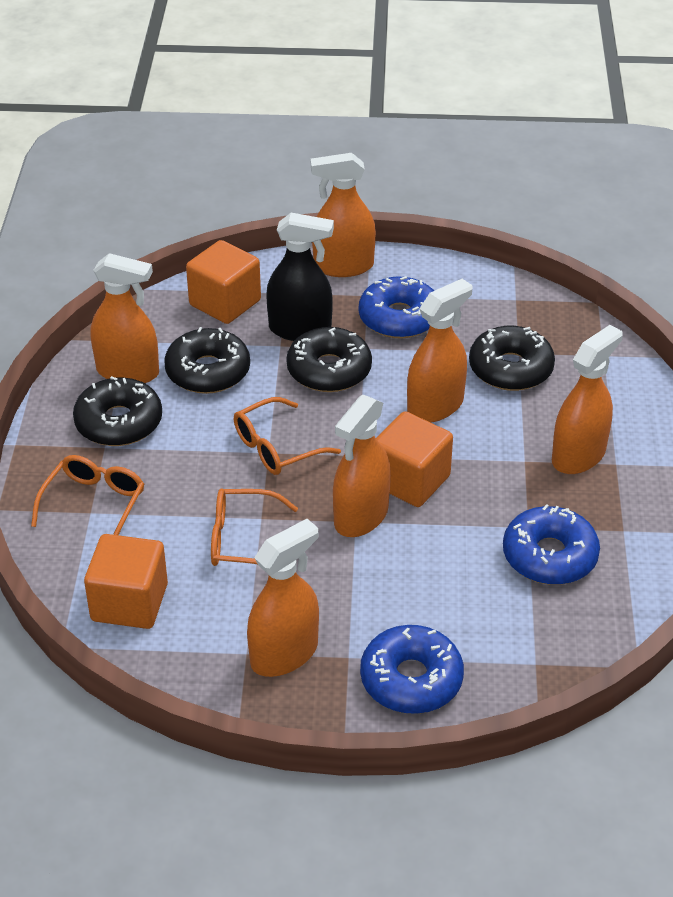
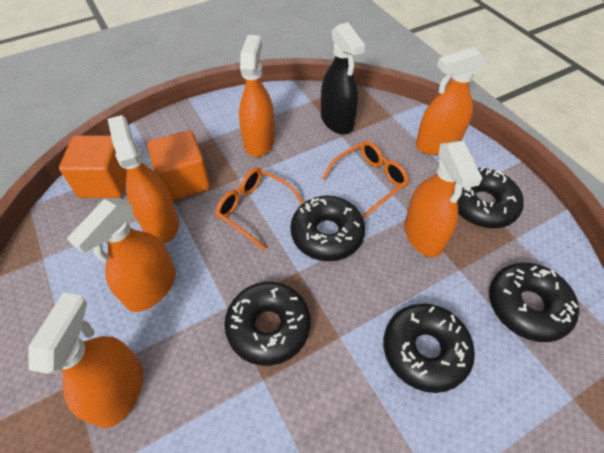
black donut: [73,376,162,446] [164,327,250,394] [286,327,372,392] [469,326,555,391] = 4 -> [224,282,311,366] [290,196,365,261] [383,304,475,393] [458,167,524,229] [489,263,579,342] = 5
blue donut: [359,276,434,339] [360,625,464,714] [503,504,600,585] = 3 -> none = 0
orange cube: [84,534,168,629] [186,240,261,324] [376,411,453,507] = 3 -> [59,135,127,198] [147,130,210,200] = 2
orange glasses: [31,455,144,535] [211,489,298,566] [234,397,341,475] = 3 -> [216,168,304,250] [322,141,409,218] = 2

